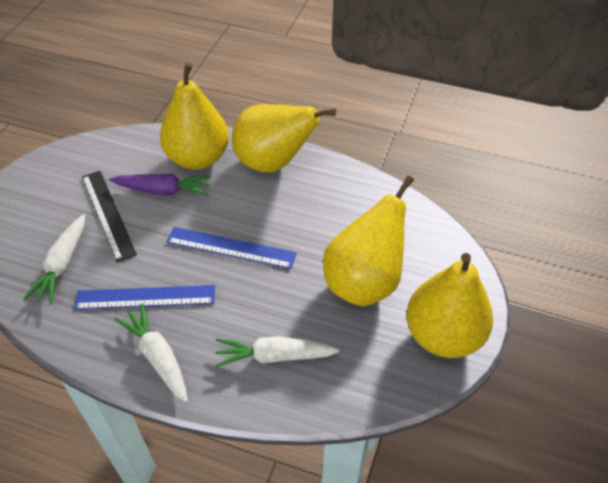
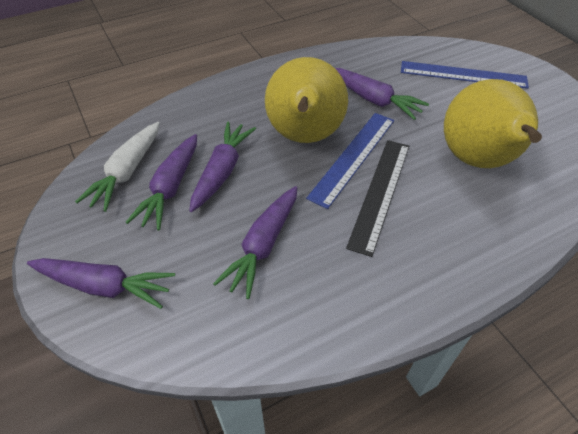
purple carrot: [109,174,212,196] = 1 -> [27,258,175,309] [126,134,197,230] [189,121,256,212] [213,186,297,299] [335,68,429,120] = 5
white carrot: [23,214,85,305] [115,304,188,402] [214,337,339,368] = 3 -> [75,122,160,212] = 1
yellow pear: [160,63,229,170] [232,104,336,172] [323,176,414,306] [406,253,493,358] = 4 -> [265,57,348,143] [444,79,542,168] = 2

